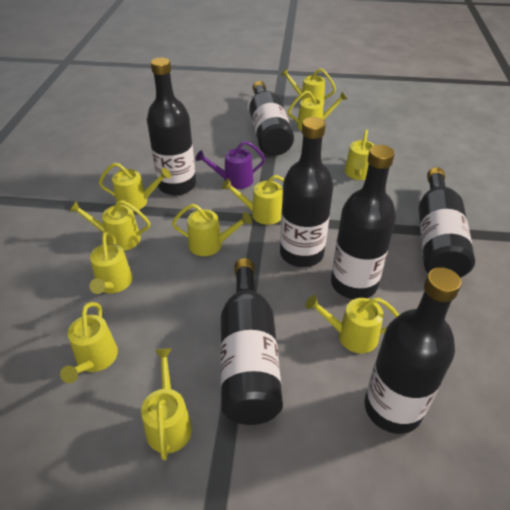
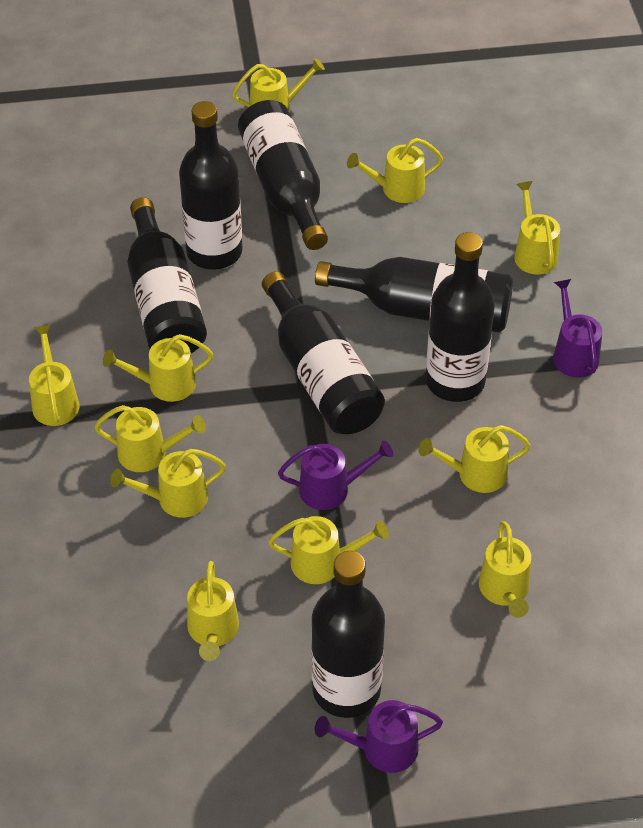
purple watering can: [196,141,265,189] = 1 -> [278,440,394,510] [315,700,443,773] [553,279,602,378] = 3

